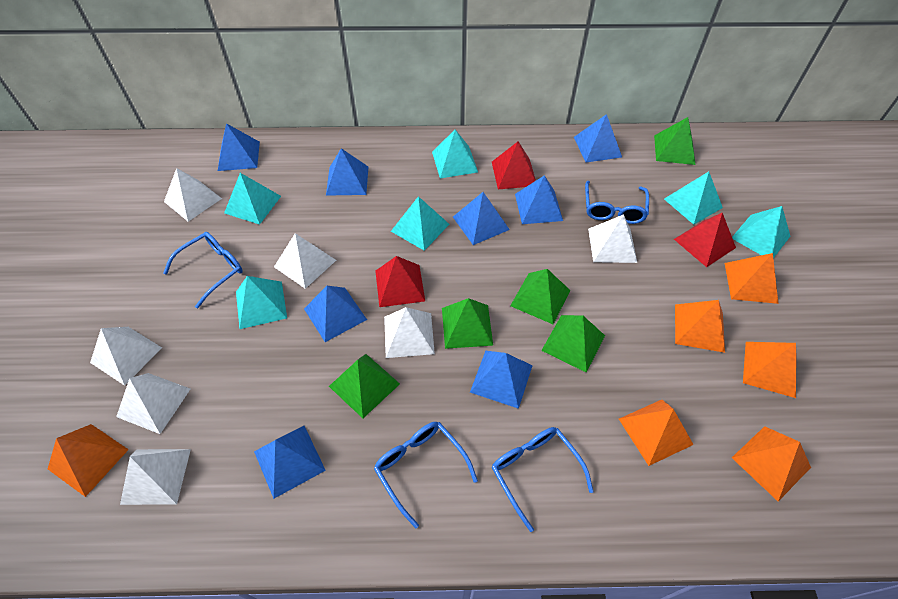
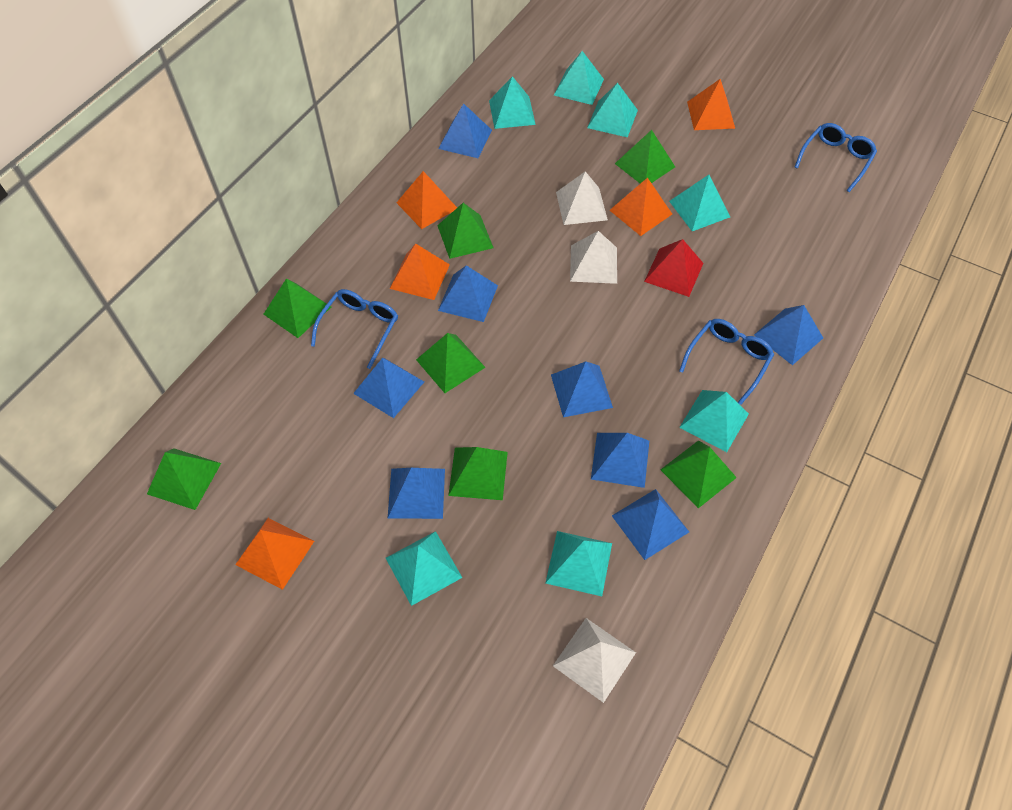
blue glasses: [163,232,243,309] [374,422,478,529] [492,427,593,532] [585,181,649,224] = 4 -> [311,289,398,369] [679,319,774,405] [794,123,877,192] = 3
green pyramid: [329,354,400,418] [442,298,493,349] [510,269,570,324] [541,315,605,373] [654,117,696,165] = 5 -> [147,448,221,510] [264,278,331,338] [416,333,486,393] [437,203,493,259] [448,447,508,500] [615,130,675,184] [660,440,737,508] = 7
orange pyramid: [48,424,129,497] [619,400,694,466] [675,300,725,353] [725,253,778,304] [732,426,811,501] [743,342,797,398] = 6 -> [235,518,314,590] [390,243,450,300] [396,171,457,229] [609,178,672,236] [687,79,735,130] = 5
red pyramid: [375,256,425,307] [492,142,536,189] [674,213,736,267] = 3 -> [644,239,703,297] = 1
turquoise pyramid: [224,173,281,225] [236,276,287,329] [391,196,449,251] [432,130,478,178] [664,172,723,225] [732,206,790,258] = 6 -> [386,531,462,606] [489,76,536,129] [546,531,612,596] [554,51,604,105] [587,83,638,137] [669,175,730,231] [679,390,749,452] = 7
white pyramid: [90,327,162,386] [116,373,190,434] [120,449,191,505] [164,168,222,221] [274,233,336,289] [384,307,435,358] [588,214,637,263] = 7 -> [553,618,636,703] [556,171,608,225] [570,231,617,284] = 3

